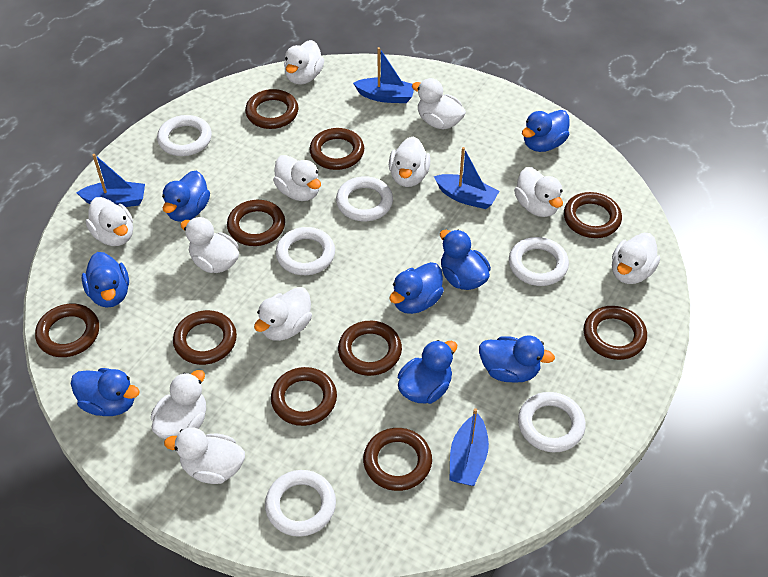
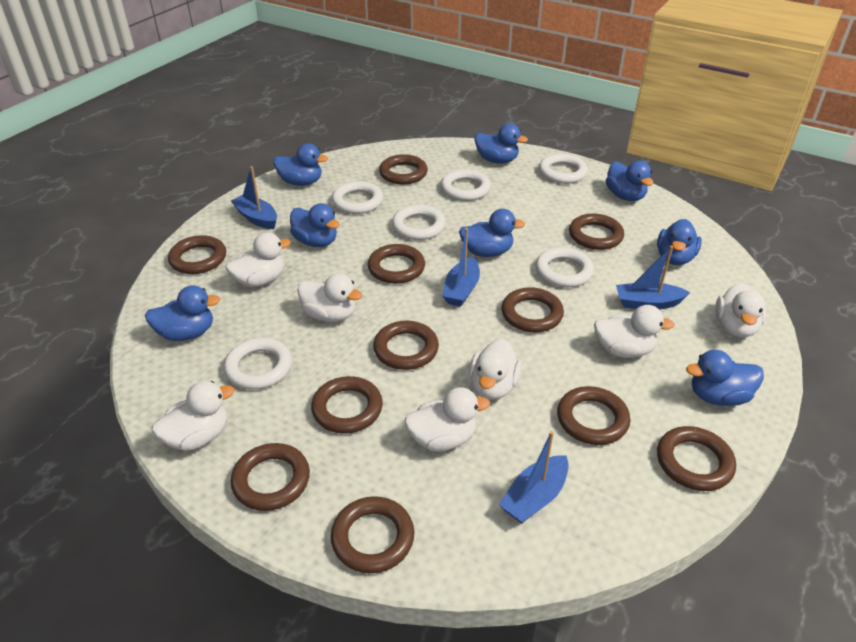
brown ring: [35,304,99,357] [173,310,237,365] [227,200,285,246] [245,89,299,129] [271,367,337,426] [309,128,364,170] [338,321,402,376] [363,428,432,491] [564,192,622,238] [583,306,647,360] = 10 -> [168,235,226,274] [231,443,310,511] [311,376,383,434] [331,496,414,573] [368,244,425,284] [373,321,439,370] [379,154,428,185] [501,287,564,332] [557,386,630,445] [569,214,624,250] [657,426,736,491] = 11
white duck: [86,197,133,246] [151,370,206,439] [164,428,245,484] [180,217,239,273] [254,287,312,341] [273,155,321,201] [284,40,324,85] [389,137,431,187] [412,78,466,130] [514,167,563,217] [612,233,660,284] = 11 -> [152,381,234,451] [226,232,291,287] [297,273,362,322] [404,387,490,452] [469,338,522,400] [594,305,675,358] [715,283,766,337] = 7

